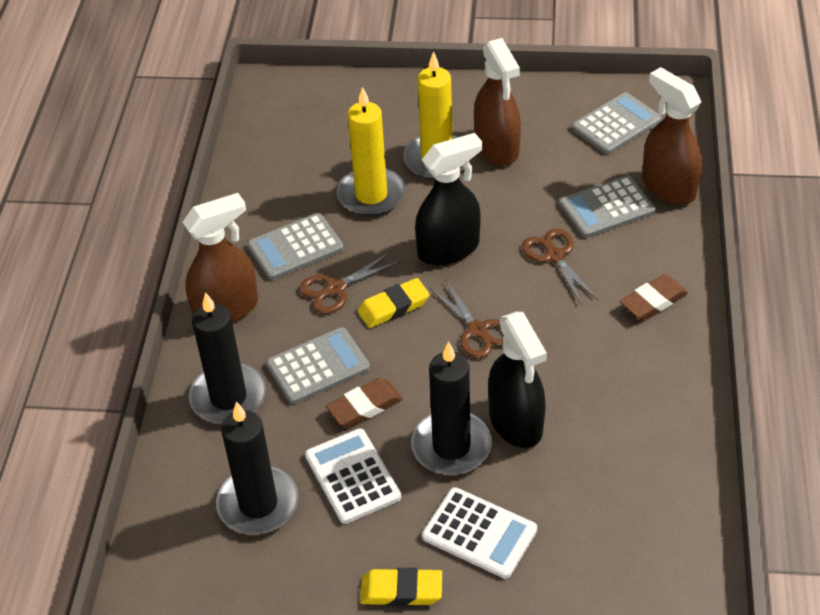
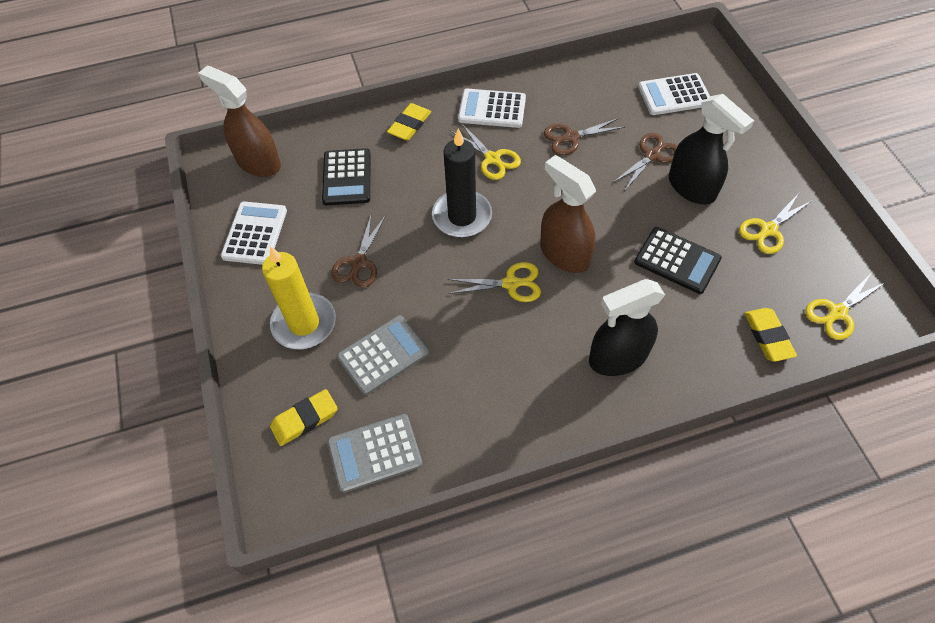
black calculator: none = 0 -> [322,148,370,205] [634,227,722,294] = 2
black candle: [189,292,267,424] [216,402,299,535] [411,341,492,475] = 3 -> [432,129,492,238] = 1
brown eraser: [326,378,403,428] [620,274,688,320] = 2 -> none = 0
brown spray bottle: [183,193,258,323] [474,38,521,166] [642,67,702,205] = 3 -> [198,66,281,177] [540,155,596,273] = 2
grey calculator: [247,213,344,280] [266,327,370,404] [559,175,656,238] [572,92,662,154] = 4 -> [327,414,423,493] [337,315,429,395] = 2
white calculator: [305,428,401,524] [422,487,537,579] = 2 -> [221,202,287,265] [458,89,526,128] [638,73,710,115] = 3
yellow candle: [337,87,406,216] [403,51,464,180] = 2 -> [262,246,336,349] = 1
yellow eraser: [358,278,430,328] [360,568,442,606] = 2 -> [270,389,338,446] [387,103,431,141] [744,308,797,362] = 3
yellow scissors: none = 0 -> [448,262,541,302] [451,123,521,180] [739,193,813,254] [805,274,886,340] = 4

